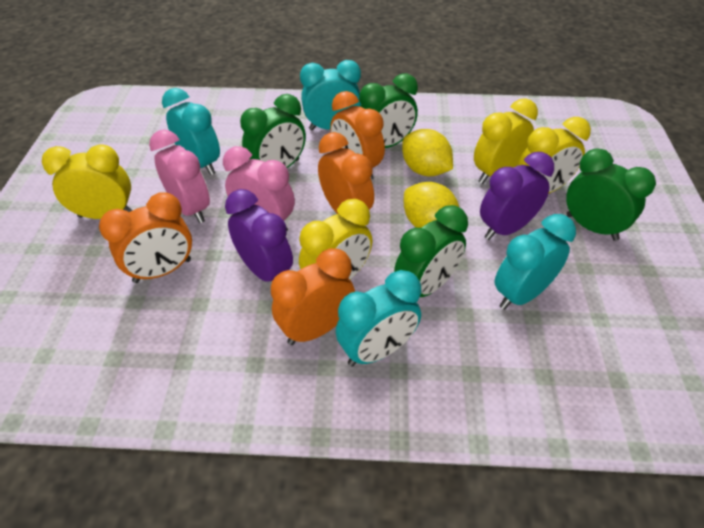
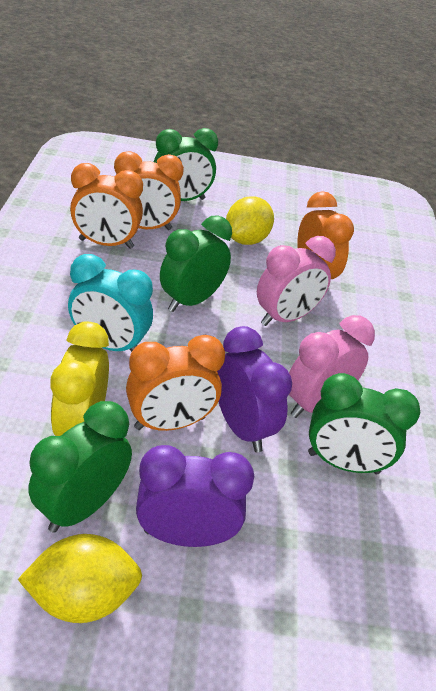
turquoise clock: [162,88,220,175] [300,60,361,131] [336,270,422,366] [495,214,576,310] = 4 -> [68,254,153,352] = 1
yellow clock: [42,144,133,219] [299,199,372,280] [474,98,538,184] [517,117,591,194] = 4 -> [50,322,109,436] = 1

